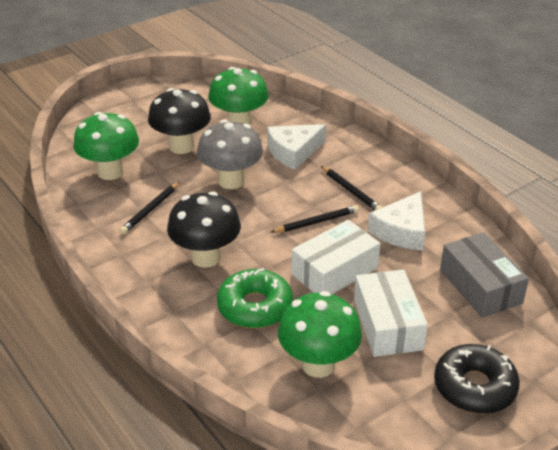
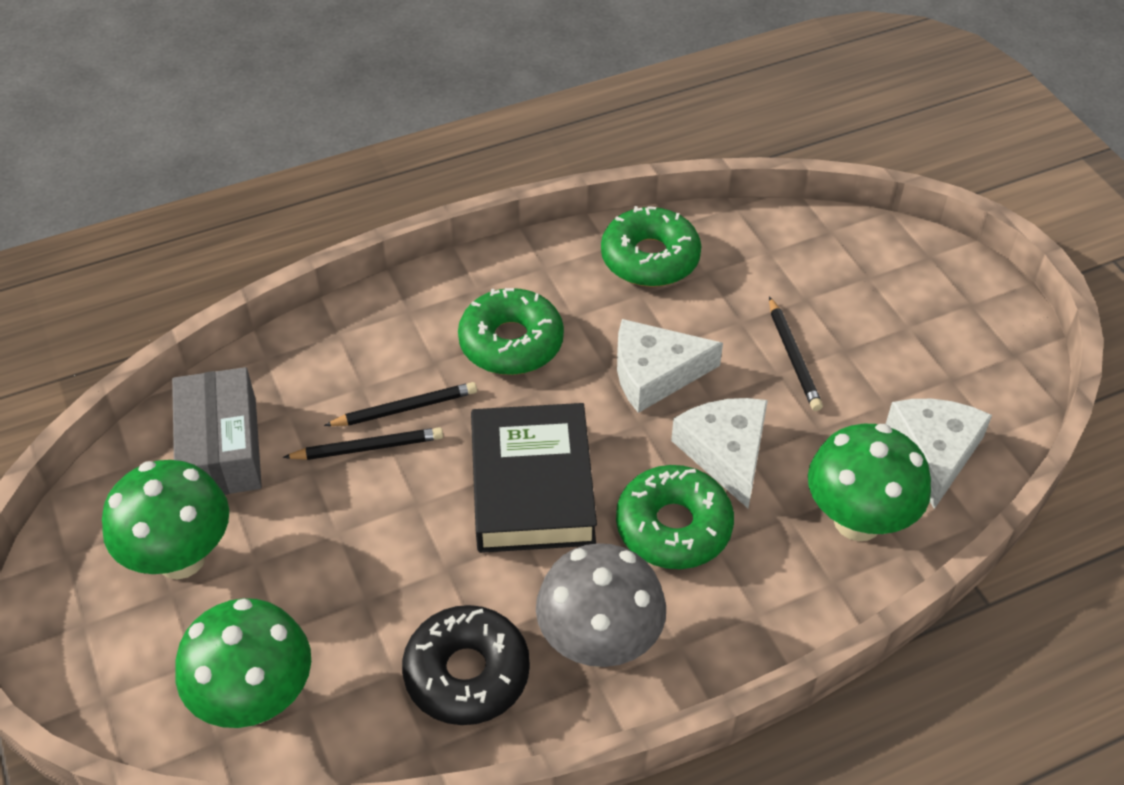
black book: none = 0 -> [471,403,597,553] = 1
black mushroom: [148,88,211,154] [167,191,241,268] = 2 -> none = 0
green donut: [217,268,293,328] = 1 -> [458,288,564,375] [601,206,702,287] [616,465,734,569] = 3
white box: [291,220,380,294] [354,269,428,357] = 2 -> none = 0
white cheese: [267,124,326,170] [368,191,425,250] = 2 -> [617,319,723,413] [671,398,768,508] [886,399,992,509] = 3

